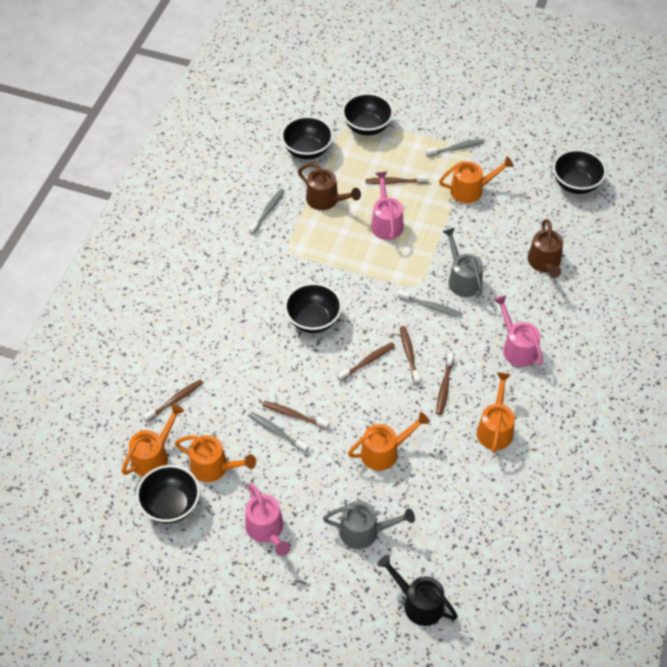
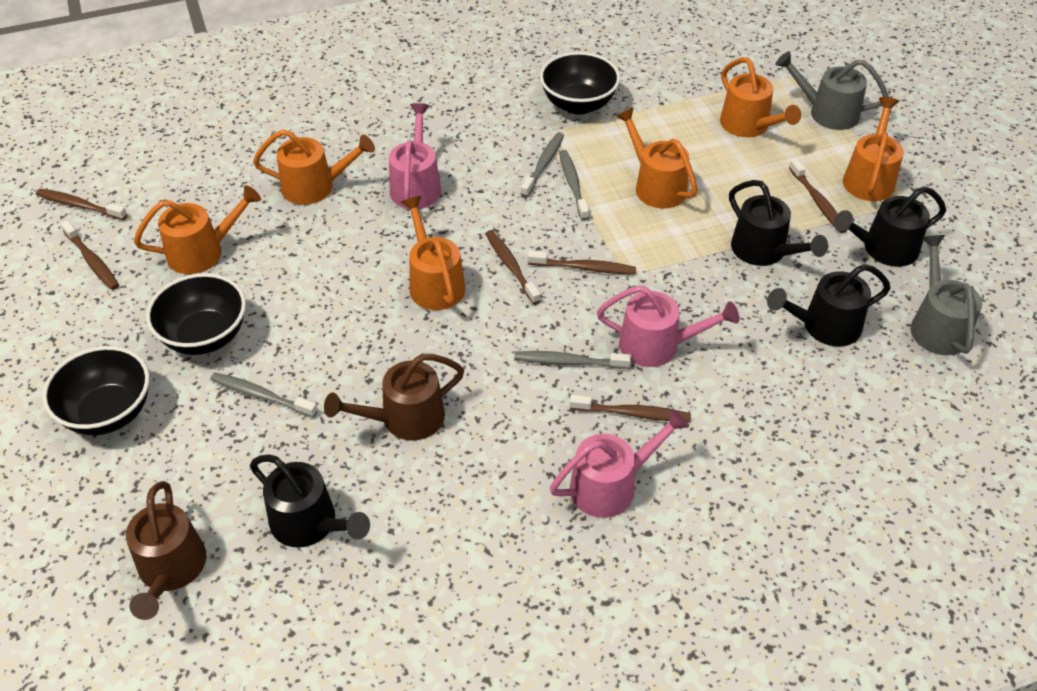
black bowl: [136,465,200,524] [281,116,333,160] [284,283,342,333] [342,93,393,136] [553,149,606,194] = 5 -> [42,346,150,435] [146,273,246,355] [540,52,620,115] = 3
black watering can: [377,555,458,626] = 1 -> [250,454,370,548] [729,180,828,266] [767,264,891,346] [834,186,946,267] = 4
orange watering can: [122,404,184,477] [175,435,256,482] [348,412,430,471] [439,157,514,203] [477,372,515,453] = 5 -> [134,185,261,274] [253,129,375,205] [401,196,465,310] [616,107,698,208] [720,57,801,137] [843,97,904,201] = 6

